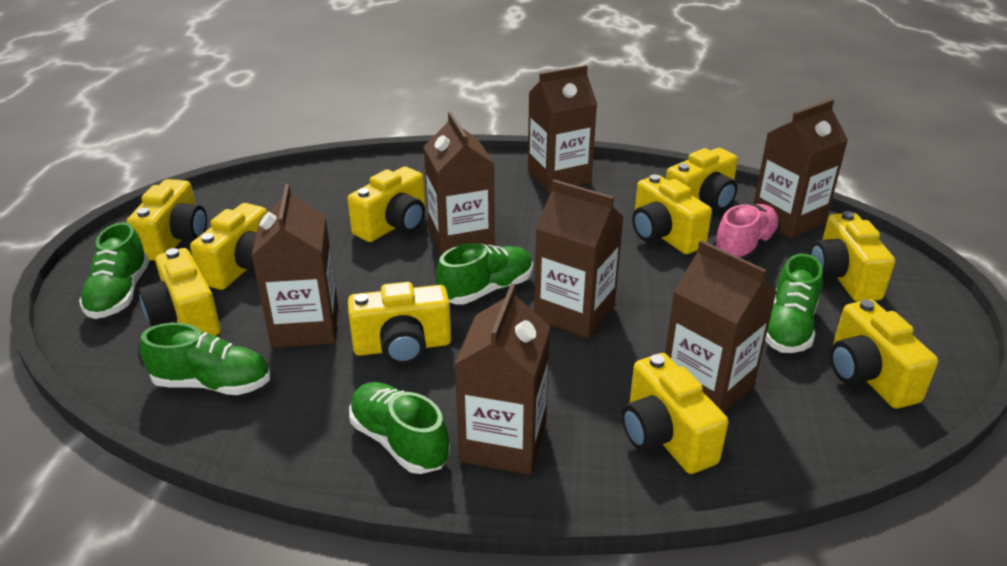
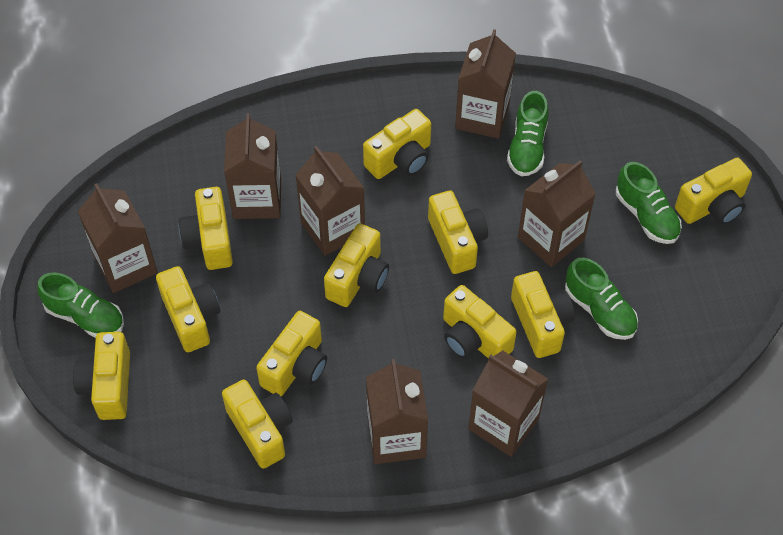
green shoe: [79,222,149,319] [140,323,270,395] [349,382,450,474] [436,243,533,304] [765,253,823,353] = 5 -> [37,272,124,338] [507,91,548,176] [565,258,638,340] [616,162,682,244] = 4
pink shoe: [713,204,780,261] = 1 -> none = 0
yellow camera: [127,179,207,261] [139,248,221,336] [190,203,267,290] [348,167,425,242] [348,282,451,365] [622,353,728,474] [632,174,712,254] [666,148,738,211] [810,211,895,302] [830,299,938,409] = 10 -> [73,332,130,420] [156,266,220,352] [179,187,233,270] [222,380,293,469] [256,311,327,396] [324,223,389,307] [363,109,431,179] [428,190,488,274] [443,285,517,359] [511,271,575,358] [675,157,752,225] = 11

